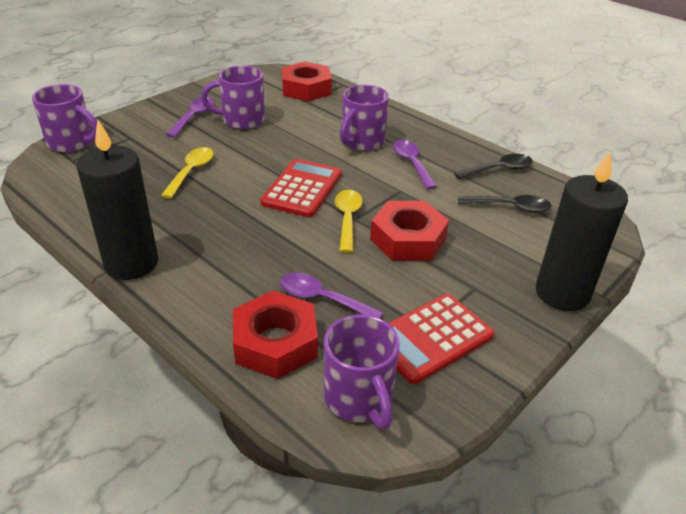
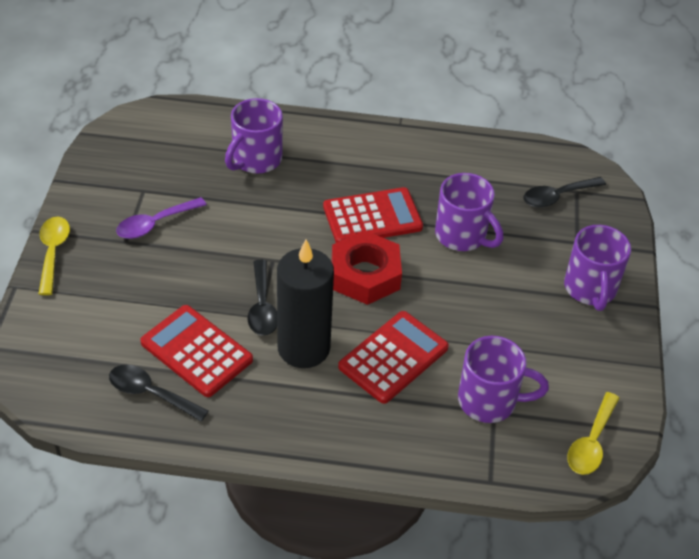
black candle: [77,120,158,280] [536,151,628,311] = 2 -> [277,240,334,368] = 1
black spoon: [454,154,533,180] [458,195,551,213] = 2 -> [109,365,208,422] [247,260,277,336] [523,177,606,208] = 3
purple spoon: [166,97,214,137] [280,273,383,318] [393,140,437,189] = 3 -> [116,197,206,239] = 1
red calculator: [260,159,342,217] [388,294,495,384] = 2 -> [140,305,253,397] [323,187,423,243] [338,311,449,404] = 3
red nut: [233,291,318,379] [282,61,332,102] [370,201,449,261] = 3 -> [332,231,402,305] = 1

